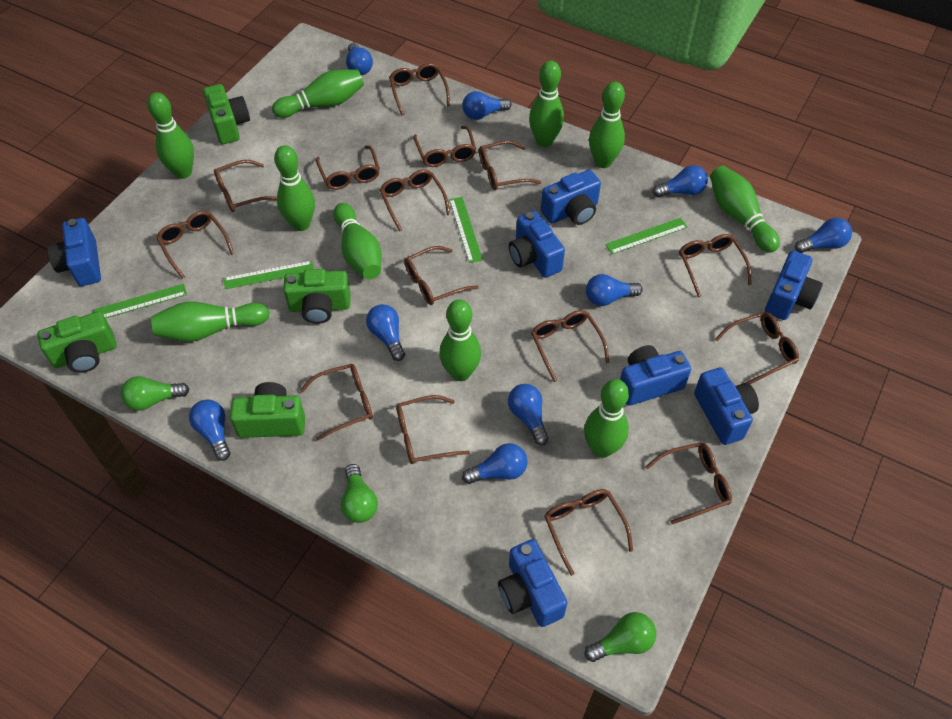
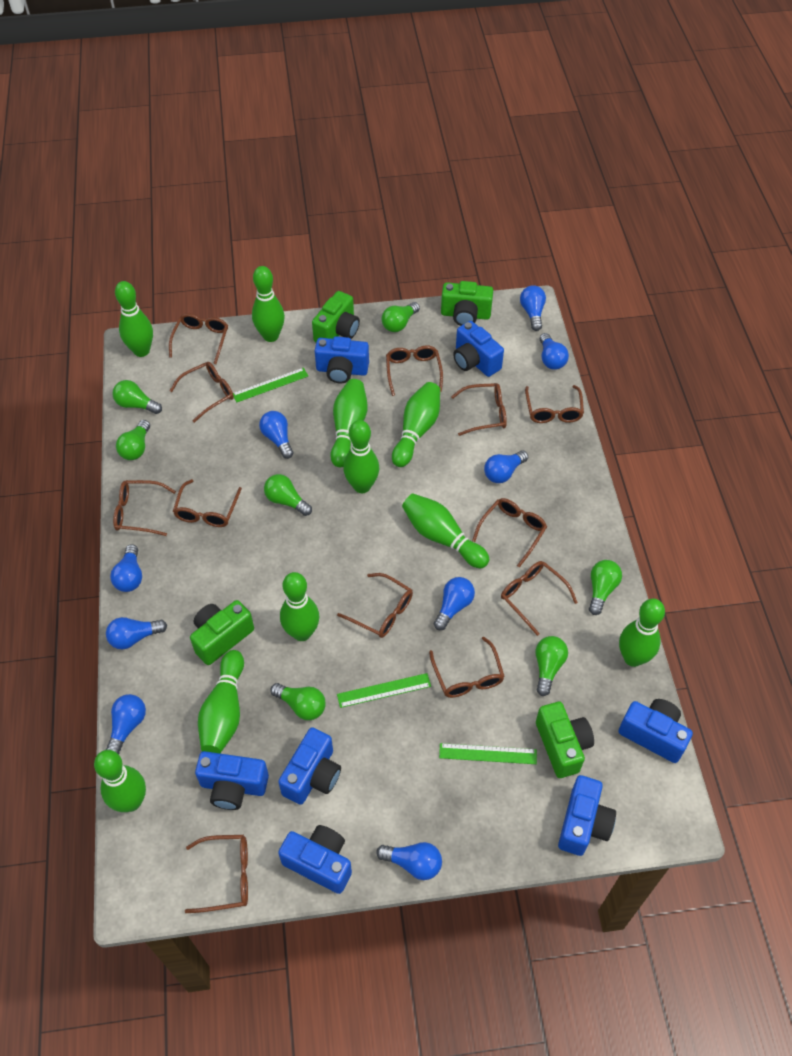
brown glasses: [156,211,234,279] [214,160,277,212] [300,364,373,441] [316,145,380,190] [380,169,450,232] [389,63,450,115] [396,395,470,464] [404,246,479,305] [413,126,476,167] [479,140,541,190] [531,310,610,382] [544,489,633,576] [645,442,732,524] [679,234,751,297] [715,312,799,384] = 15 -> [113,480,176,536] [169,313,228,364] [169,362,234,423] [173,479,242,527] [185,835,248,913] [337,573,413,638] [386,346,443,396] [429,637,505,698] [451,383,507,436] [472,498,547,567] [501,561,578,636] [525,385,584,423] = 12
green light bulb: [121,376,190,411] [340,464,378,523] [584,612,656,662] = 3 -> [112,380,162,414] [116,420,150,460] [264,474,312,516] [271,683,326,720] [382,302,420,332] [536,636,568,696] [589,560,622,615] = 7
green ruler: [93,284,187,318] [223,261,314,289] [449,197,483,263] [605,218,688,254] = 4 -> [233,368,308,402] [337,673,431,708] [439,743,537,764] = 3

